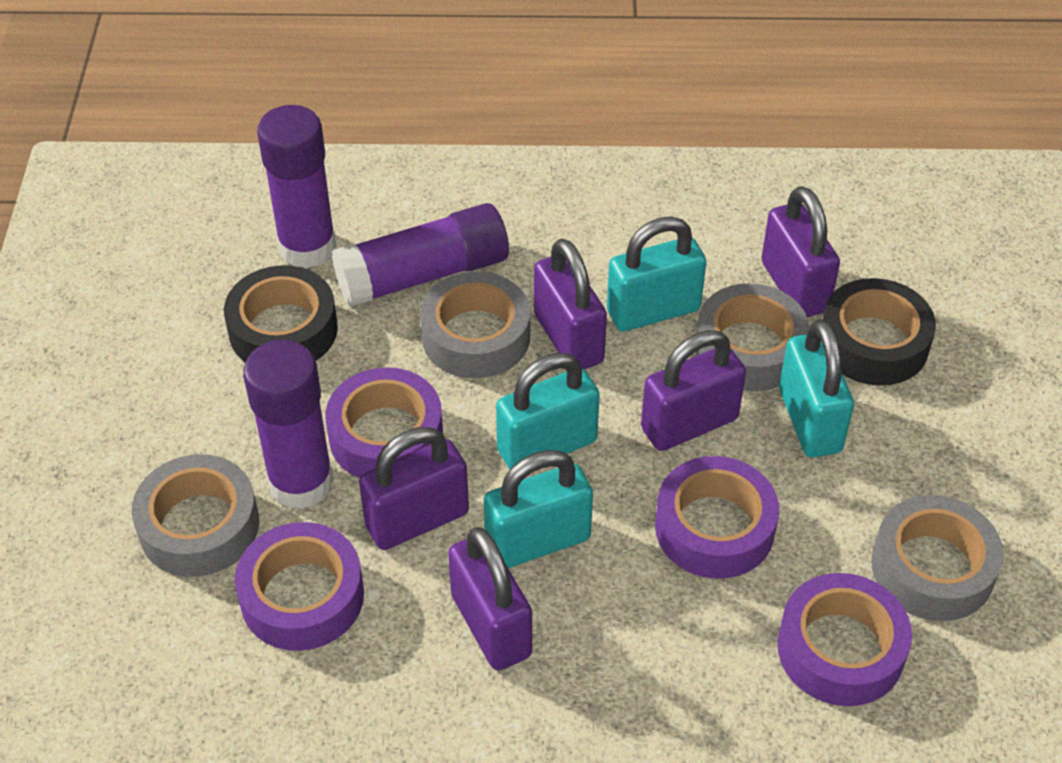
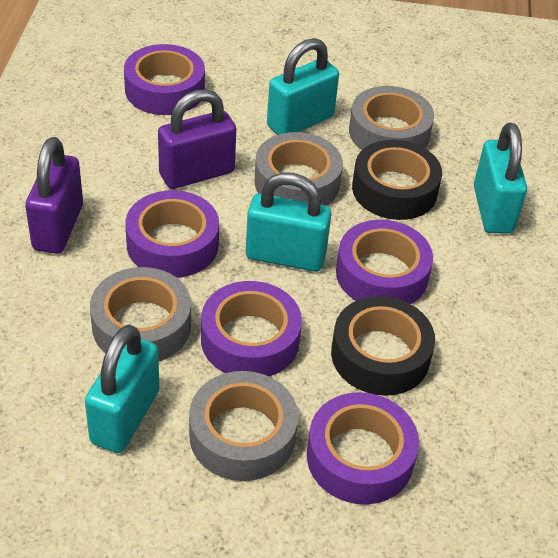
purple glue stick: [243,340,334,509] [257,105,336,268] [332,203,509,307] = 3 -> none = 0
purple padlock: [359,427,469,550] [448,527,532,671] [534,239,607,369] [641,330,746,451] [762,186,840,317] = 5 -> [25,137,83,254] [158,89,236,189] = 2
purple tape: [235,522,364,651] [326,367,443,478] [655,456,779,579] [778,573,912,706] = 4 -> [124,44,205,115] [125,190,219,278] [201,281,302,376] [307,392,419,504] [336,220,433,304] = 5

